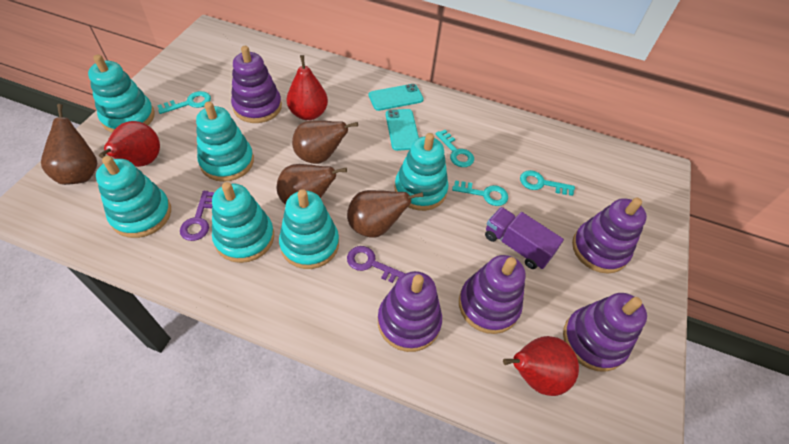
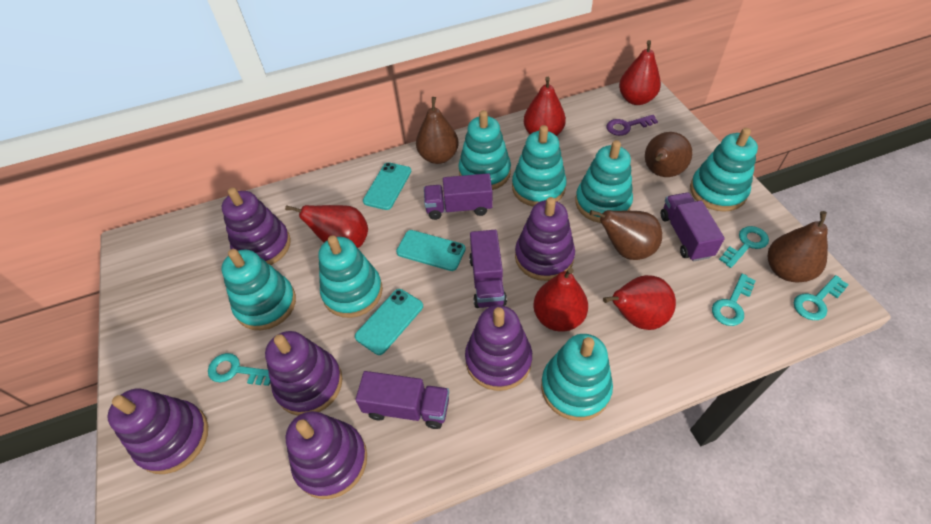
purple key: [180,191,215,241] [347,246,406,283] = 2 -> [607,115,658,136] = 1
purple stacking toy: [231,46,282,123] [378,271,442,352] [459,255,526,334] [563,293,647,372] [572,198,647,274] = 5 -> [107,388,208,474] [222,188,291,265] [265,331,342,416] [285,411,367,499] [465,305,532,391] [515,197,575,281] = 6
purple truck: [485,207,564,269] = 1 -> [355,371,449,429] [424,173,493,220] [469,230,507,308] [661,192,725,261] = 4
red pear: [99,121,160,167] [287,55,328,120] [503,336,579,396] = 3 -> [285,205,368,248] [524,77,566,136] [533,268,588,332] [603,275,676,330] [619,40,661,105] = 5
turquoise phone: [369,84,424,111] [386,109,419,151] = 2 -> [355,289,423,355] [363,162,411,210] [396,230,466,271] = 3
turquoise stacking toy: [88,54,155,133] [96,156,171,238] [196,101,254,182] [212,182,274,263] [279,189,339,269] [395,133,449,211] = 6 -> [221,249,296,330] [318,235,383,318] [458,110,511,190] [512,125,567,207] [541,334,613,421] [575,140,633,223] [690,128,758,212] = 7

